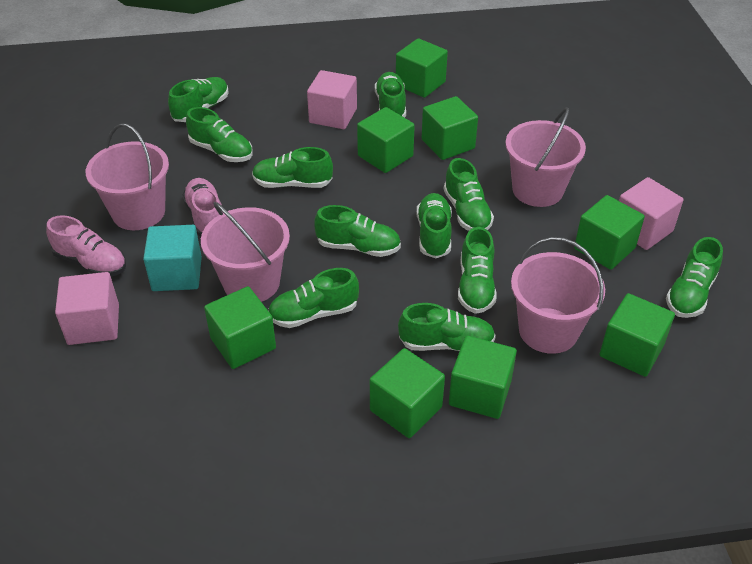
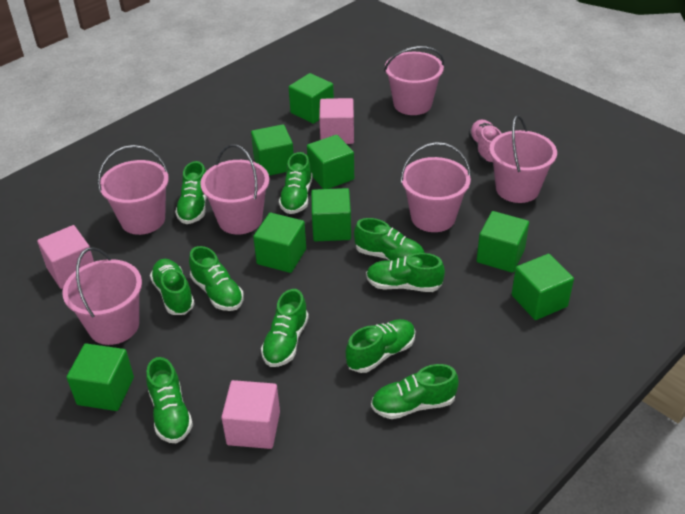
green shoe: [168,77,229,122] [186,107,253,162] [252,147,333,188] [268,268,359,328] [314,205,401,257] [375,72,406,118] [398,303,496,351] [416,193,452,258] [444,158,494,231] [458,227,497,314] [666,237,723,318] = 11 -> [146,357,193,443] [150,259,195,315] [175,161,207,224] [189,246,244,311] [261,289,309,367] [279,152,313,214] [346,319,415,373] [354,218,425,261] [366,253,445,292] [371,364,459,419] = 10
pink bucket: [86,123,169,230] [201,202,290,302] [505,107,586,207] [511,237,605,354] = 4 -> [62,247,142,345] [98,145,169,235] [200,144,270,234] [384,46,444,115] [400,142,471,232] [489,115,557,203] = 6
pink shoe: [46,215,126,276] [182,178,222,237] = 2 -> [469,120,502,164] = 1
turquoise cube: [143,225,202,291] = 1 -> none = 0

